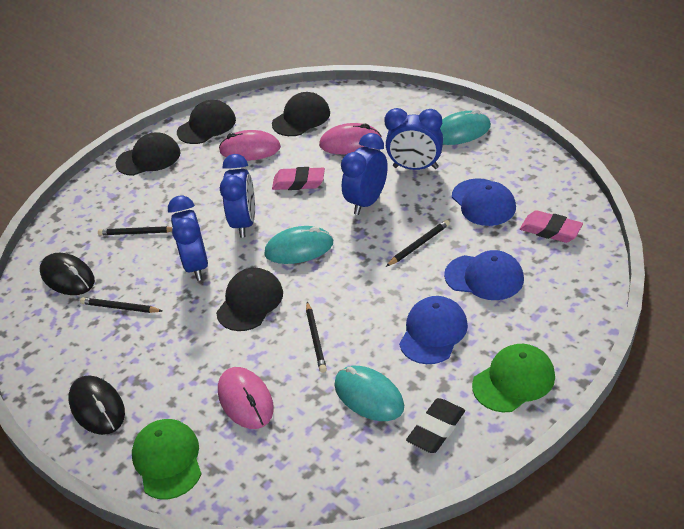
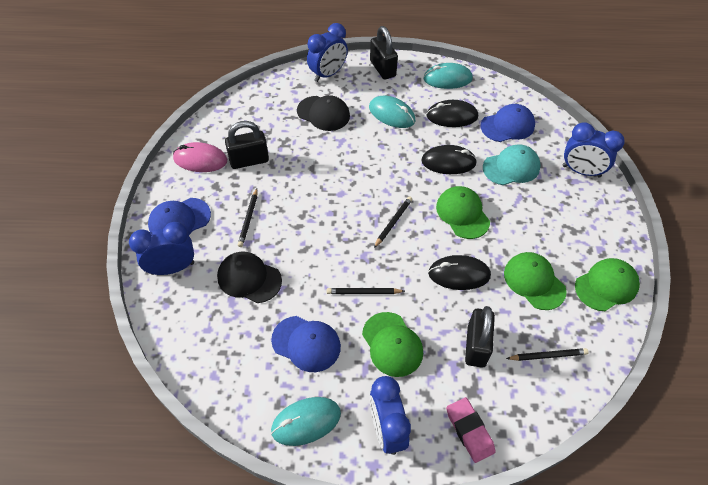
black cap: [116,132,181,176] [177,100,236,144] [216,268,283,331] [272,92,330,136] = 4 -> [217,251,282,303] [297,95,350,131] = 2
black eraser: [406,398,465,453] = 1 -> none = 0
black mouse: [40,253,95,295] [68,375,125,435] = 2 -> [421,145,477,174] [426,100,478,127] [428,255,491,290] = 3
black padlock: none = 0 -> [225,121,269,169] [370,26,398,80] [465,306,495,368] = 3
green cap: [132,419,202,499] [472,344,555,412] = 2 -> [362,312,423,377] [436,186,490,239] [504,252,567,310] [575,258,640,311] = 4
pink eraser: [272,167,325,190] [520,210,583,243] = 2 -> [446,397,496,463] = 1
pink mouse: [218,367,274,429] [219,130,281,161] [319,123,381,154] = 3 -> [173,142,227,172] = 1
turquoise cap: none = 0 -> [483,144,541,185] = 1

